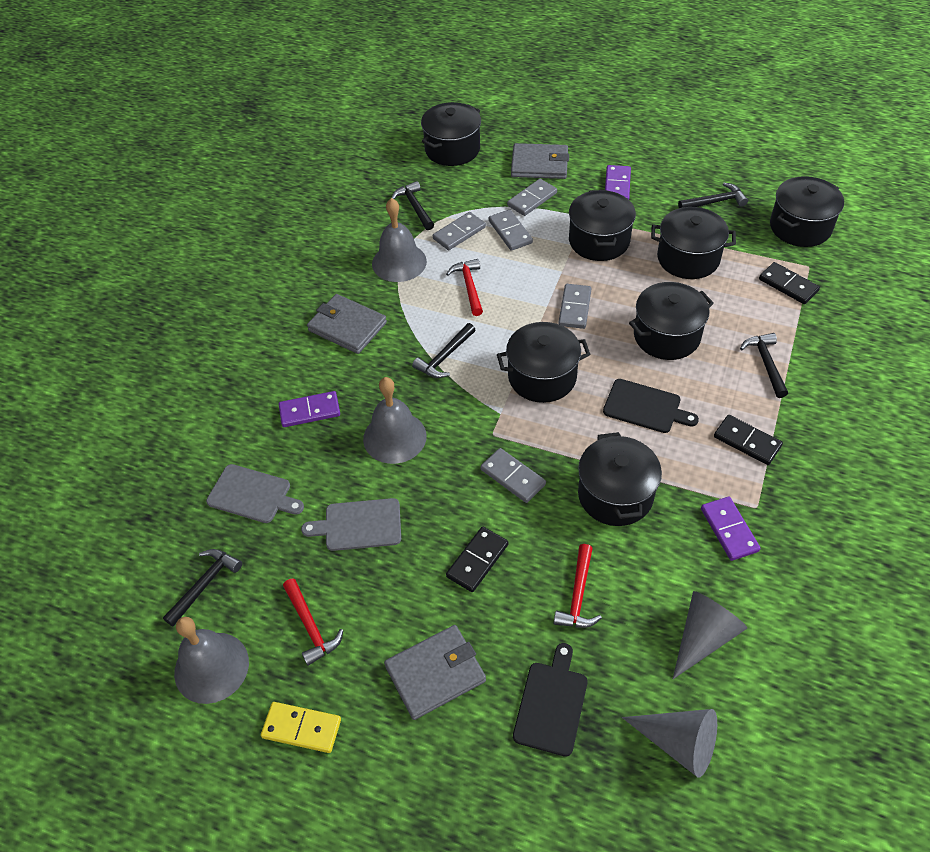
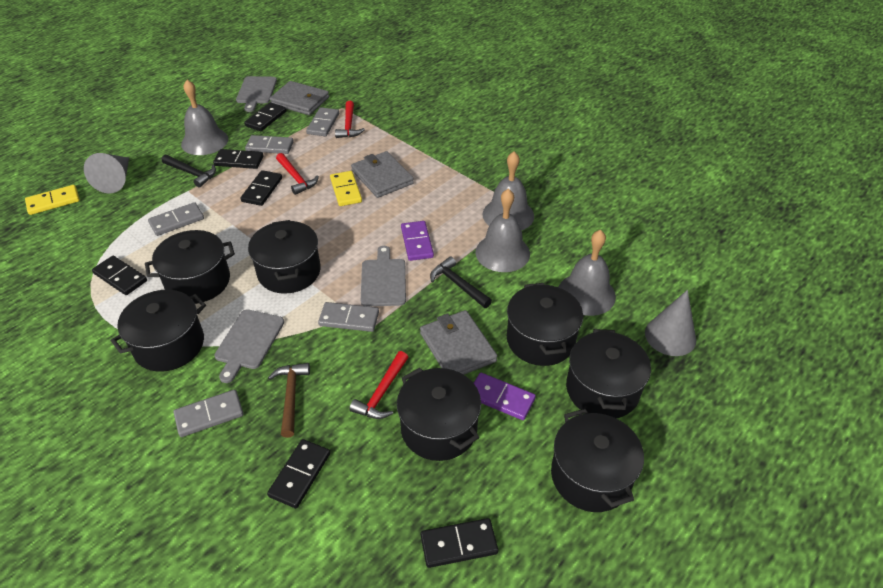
black cutting board: [513,643,588,757] [603,379,699,433] = 2 -> none = 0
black domino: [446,527,508,592] [714,415,783,465] [759,262,820,304] = 3 -> [92,256,147,295] [213,149,263,169] [240,170,282,206] [244,102,287,131] [267,439,330,508] [421,518,498,568] = 6
black hammer: [163,549,242,627] [392,181,434,230] [412,323,475,378] [678,183,748,208] [740,333,788,398] = 5 -> [162,155,216,188] [430,256,492,308] = 2
brown hammer: none = 0 -> [268,363,310,438] = 1
grey bell: [174,617,249,704] [363,377,427,464] [372,198,427,282] = 3 -> [181,80,228,155] [475,189,530,272] [482,151,534,231] [559,230,616,316] = 4
grey cutting board: [206,464,304,523] [301,498,401,551] = 2 -> [215,309,284,383] [236,76,277,112] [361,246,406,307] = 3
purple domino: [279,391,340,427] [605,165,631,199] [701,497,761,561] = 3 -> [401,221,434,261] [474,373,536,420] = 2
yellow domino: [261,702,341,753] = 1 -> [25,185,80,215] [330,171,362,206] = 2

